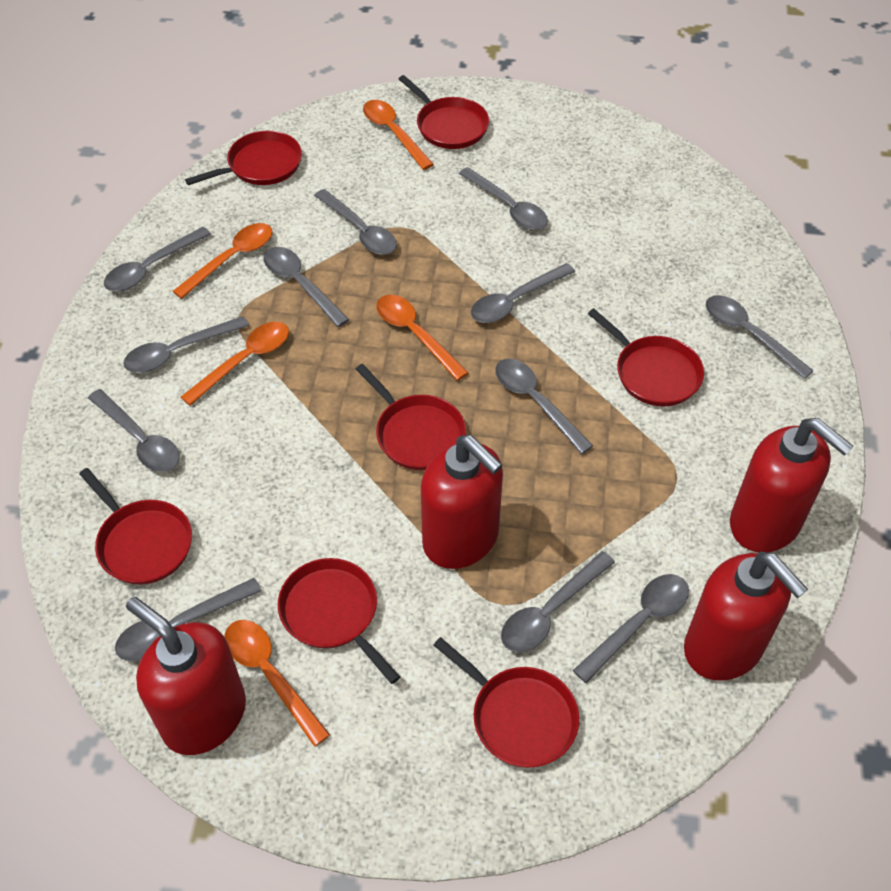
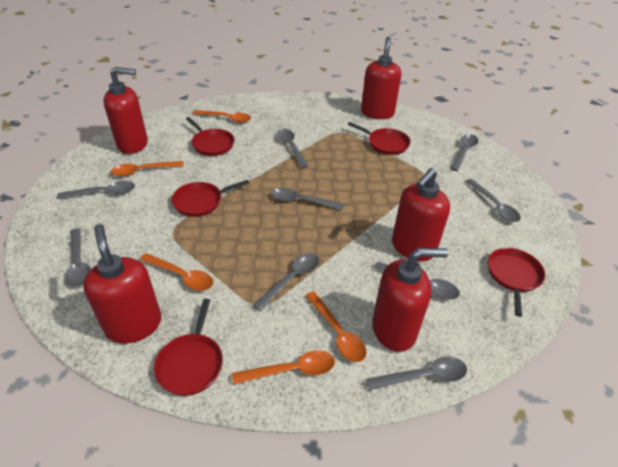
grey spoon: [88,389,180,472] [104,227,211,292] [115,578,262,661] [123,316,249,373] [263,247,349,327] [314,189,397,255] [459,167,548,230] [471,263,575,323] [495,359,593,454] [501,551,615,652] [573,574,689,683] [706,295,814,379] = 12 -> [57,181,135,199] [66,228,91,287] [253,253,319,311] [271,188,344,210] [277,129,309,168] [366,356,467,391] [374,261,460,300] [450,134,478,171] [466,179,521,222] = 9
red pan: [79,468,192,584] [185,131,302,185] [278,558,400,684] [356,364,466,470] [399,75,489,149] [434,637,579,768] [588,308,704,406] = 7 -> [154,299,223,396] [171,180,249,217] [186,117,235,156] [348,122,411,155] [488,248,545,317] = 5
red soap dispenser: [126,597,246,755] [421,435,503,569] [684,552,808,681] [730,418,853,552] = 4 -> [83,224,161,344] [103,67,148,154] [361,37,401,119] [372,248,448,352] [392,168,450,261] = 5

